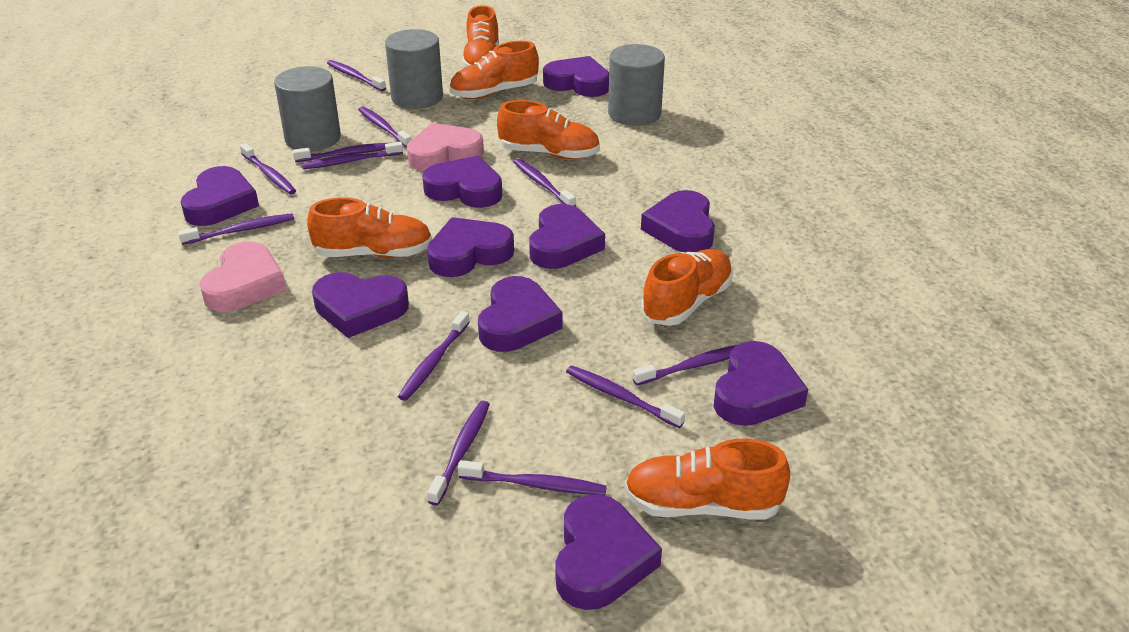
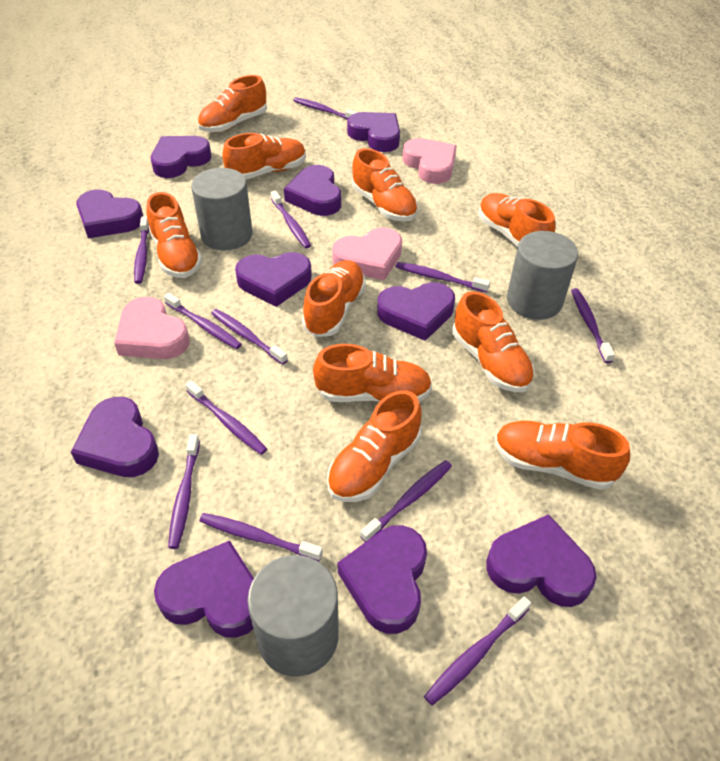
orange shoe: [307,197,432,258] [450,41,539,99] [462,5,499,67] [497,100,600,159] [624,439,790,520] [641,249,733,326] = 6 -> [146,192,202,278] [198,75,267,133] [222,133,306,179] [302,260,366,337] [313,344,432,402] [327,390,422,502] [352,148,418,222] [452,291,535,392] [478,193,555,247] [495,421,630,490] = 10
pink heart: [199,241,286,312] [407,123,484,171] = 2 -> [114,297,190,359] [332,227,402,280] [402,138,457,184] = 3

